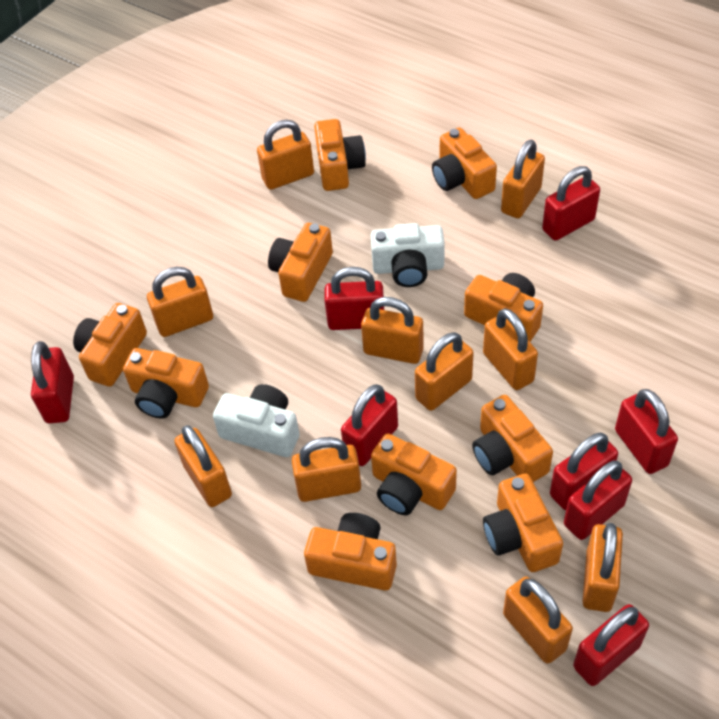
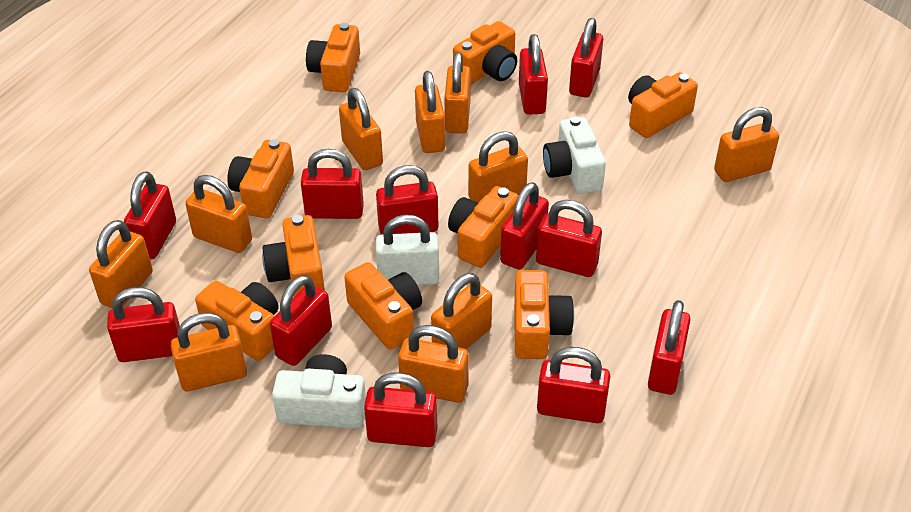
orange camera: [73,303,147,387] [123,348,209,418] [268,223,333,302] [304,513,397,591] [314,119,366,191] [371,433,457,515] [432,127,497,199] [464,273,543,342] [472,395,553,482] [483,474,563,572] = 10 -> [195,281,279,361] [227,139,294,218] [262,215,325,296] [306,23,360,92] [344,262,422,350] [448,186,519,268] [453,21,517,85] [514,270,574,359] [628,72,698,138] = 9
red padlock: [31,341,74,423] [324,267,384,330] [341,384,398,466] [542,166,600,241] [550,433,618,510] [564,460,632,540] [573,604,649,686] [615,389,678,474] = 8 -> [107,287,180,362] [124,171,176,259] [270,275,332,366] [301,149,364,219] [364,372,437,447] [376,165,438,235] [500,182,549,270] [519,34,548,115] [536,200,602,277] [537,347,610,423] [569,18,603,98] [648,300,691,395] = 12
white padlock: none = 0 -> [376,214,439,285] = 1

